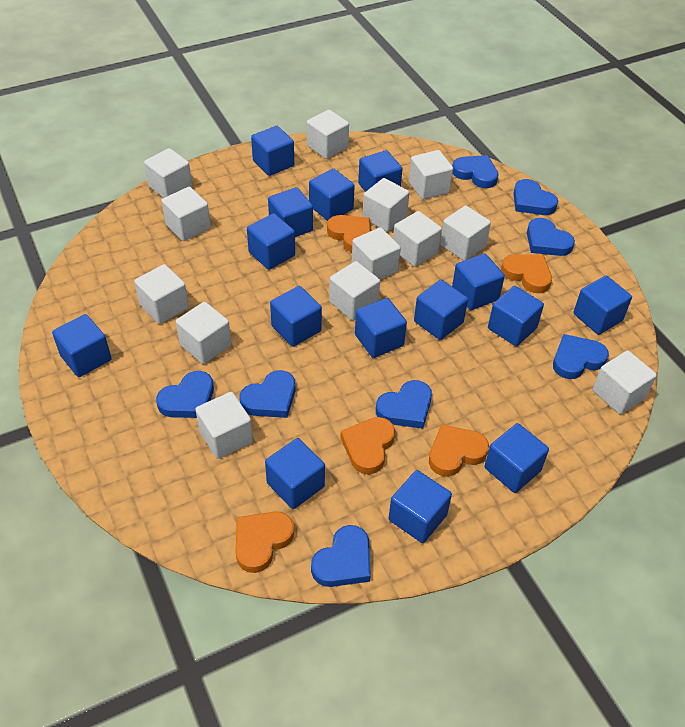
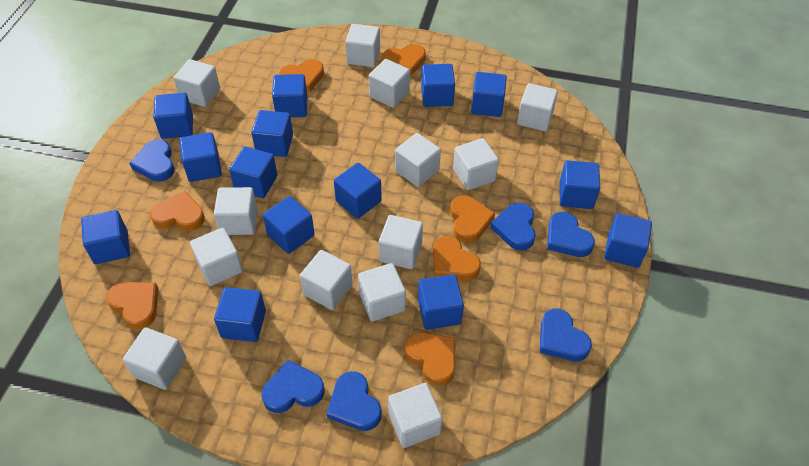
blue cube: [52,314,111,377] [247,213,295,270] [251,126,294,176] [265,438,325,509] [268,187,313,237] [270,286,322,347] [309,169,355,221] [355,298,407,358] [358,150,402,192] [389,470,452,543] [414,280,468,340] [452,253,505,310] [485,423,549,493] [488,286,544,346] [573,276,632,335] = 15 -> [81,210,130,264] [153,93,193,139] [179,132,222,182] [214,287,266,342] [229,146,277,198] [251,110,293,157] [263,196,315,254] [272,74,307,117] [334,163,382,219] [418,274,464,330] [421,64,455,107] [471,72,507,117] [560,160,600,209] [604,213,652,268] = 14
blue heart: [156,371,214,418] [240,370,296,418] [311,525,371,587] [376,380,432,429] [452,155,498,188] [513,179,558,215] [527,218,575,256] [553,334,609,379] = 8 -> [129,139,175,182] [261,360,324,413] [326,371,382,431] [490,202,536,251] [540,309,592,361] [547,212,595,257] = 6
orange heart: [235,512,294,573] [327,215,371,252] [340,417,395,474] [429,424,489,477] [501,254,552,293] = 5 -> [106,282,158,329] [150,191,205,231] [279,59,324,92] [382,44,426,76] [405,332,455,386] [433,236,481,281] [450,195,495,243] = 7

